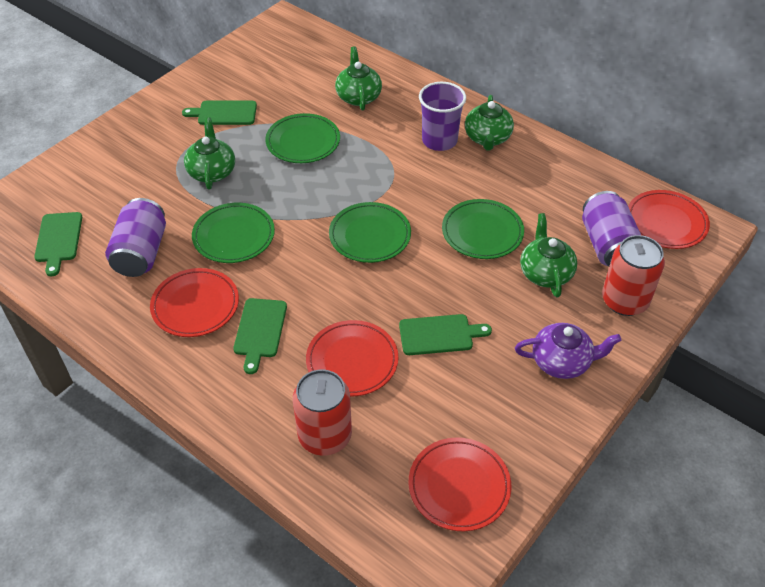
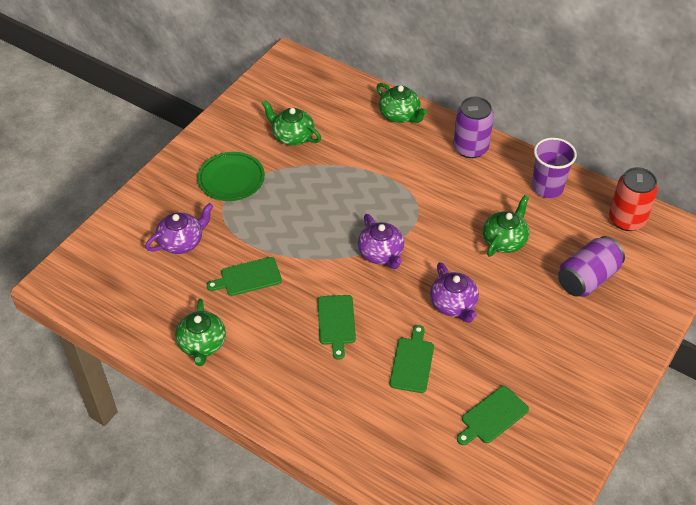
green plate: [192,203,275,263] [265,113,340,163] [329,202,411,263] [442,199,524,259] = 4 -> [198,152,265,201] = 1
purple teapot: [515,323,621,379] = 1 -> [145,203,213,254] [358,214,404,269] [430,262,479,323] = 3
red can: [293,369,352,456] [602,235,665,316] = 2 -> [609,167,658,231] = 1
red plate: [150,268,239,337] [306,320,398,397] [408,437,512,531] [628,190,710,249] = 4 -> none = 0

